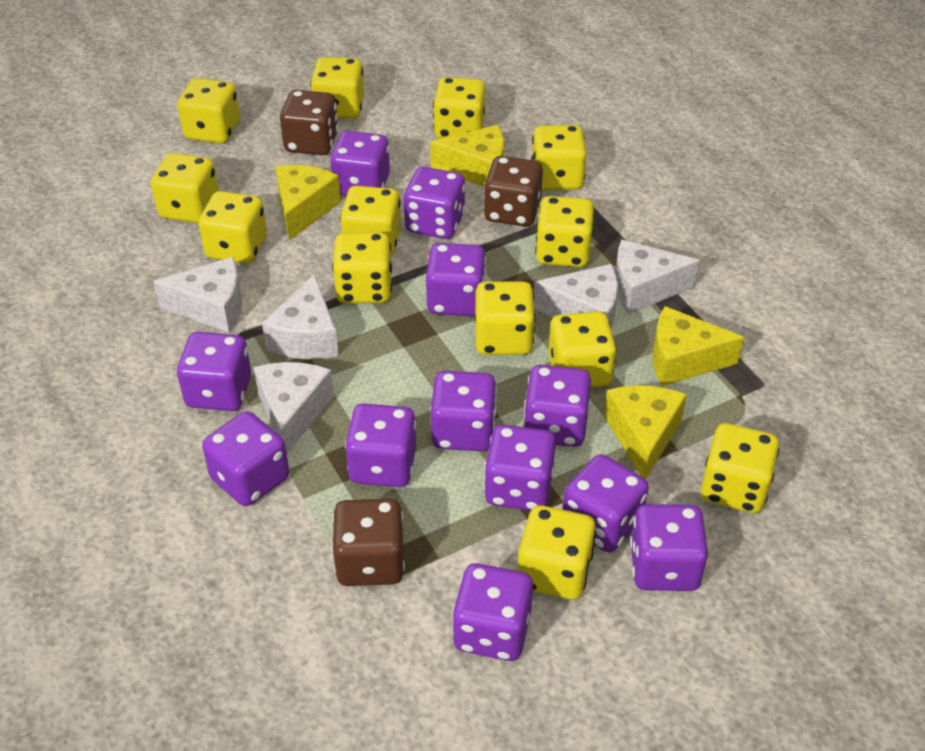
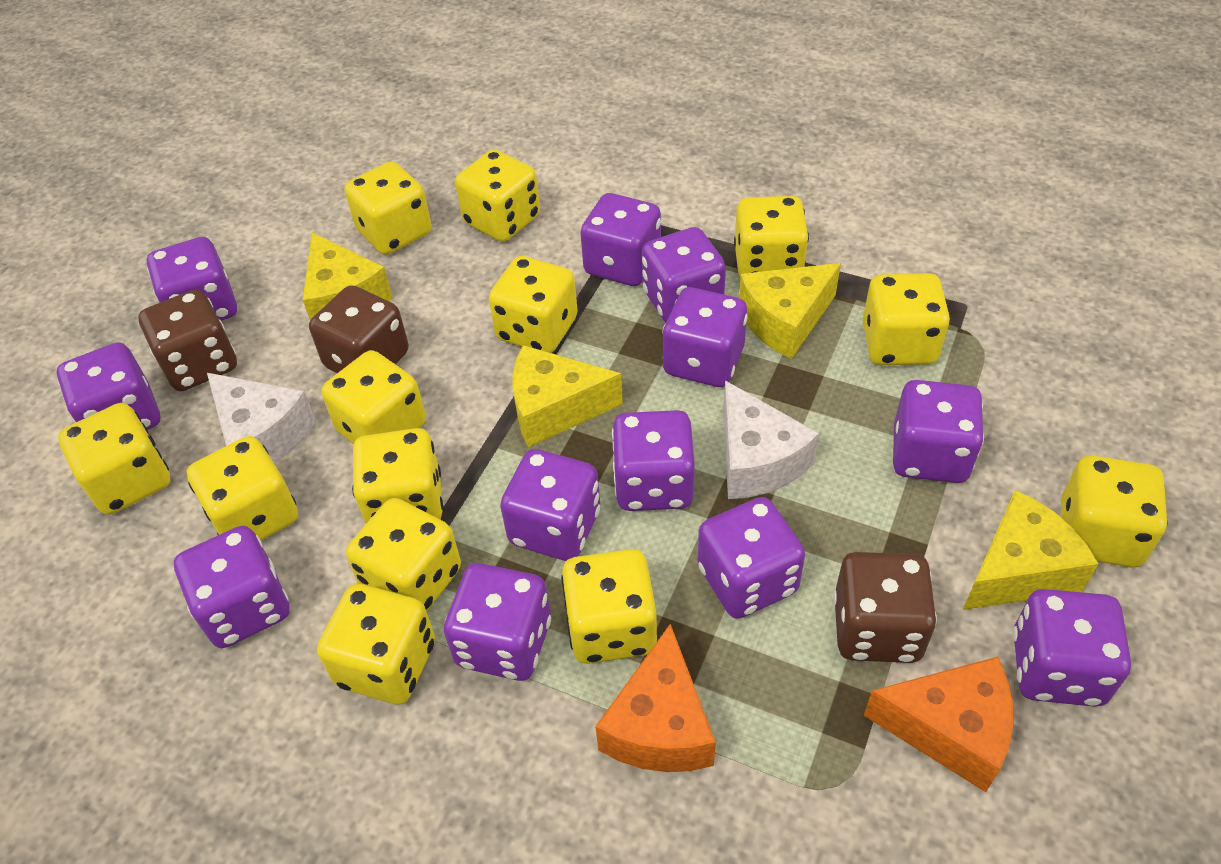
orange cheese: none = 0 -> [595,624,716,772] [864,657,1013,792] = 2
white cheese: [153,257,242,333] [253,362,334,453] [262,274,339,359] [534,264,618,328] [615,240,700,314] = 5 -> [207,373,316,463] [723,380,819,499] = 2

